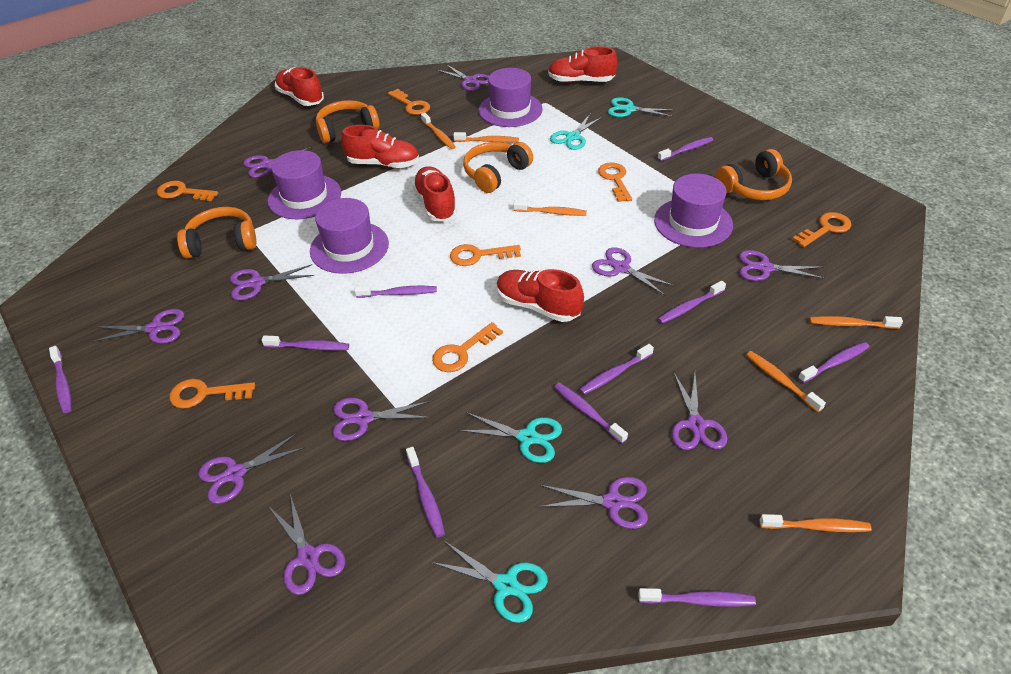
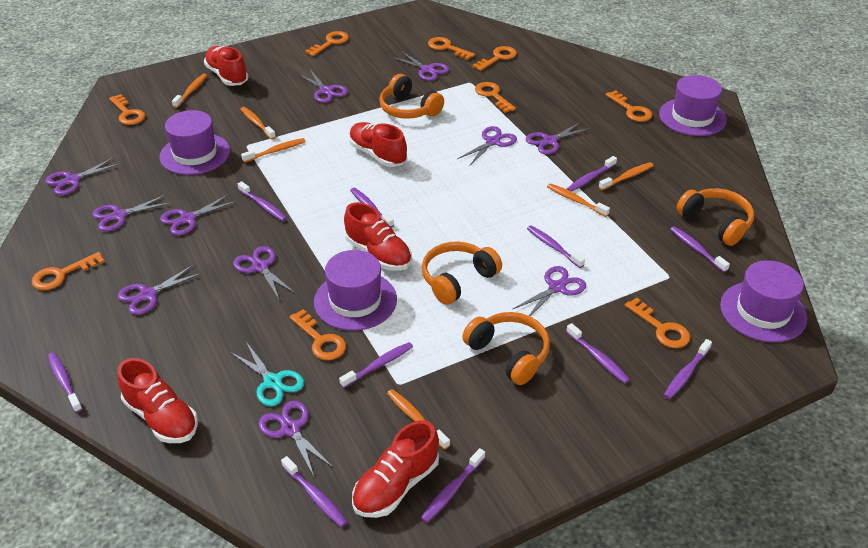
orange key: [157,181,218,201] [170,379,255,409] [388,89,430,115] [432,322,503,372] [450,244,521,266] [598,162,632,202] [792,212,852,247] = 7 -> [32,252,105,290] [109,94,145,125] [289,309,346,360] [305,31,349,56] [428,37,475,60] [472,46,517,71] [475,82,516,113] [606,90,652,122] [625,297,690,348] = 9
purple toothbrush: [49,346,72,413] [262,335,349,351] [354,286,437,298] [406,447,445,537] [554,383,628,443] [579,344,654,395] [638,588,756,606] [658,137,713,161] [658,281,726,324] [798,342,869,383] = 10 -> [48,352,83,413] [238,181,287,221] [281,456,348,527] [339,342,413,388] [350,188,394,228] [421,448,485,523] [527,225,585,268] [566,323,630,383] [567,156,617,192] [664,339,712,399] [670,226,730,272] = 11
turquoise scissors: [431,541,548,623] [459,412,562,463] [550,114,603,150] [608,97,675,117] = 4 -> [229,342,304,406] = 1

